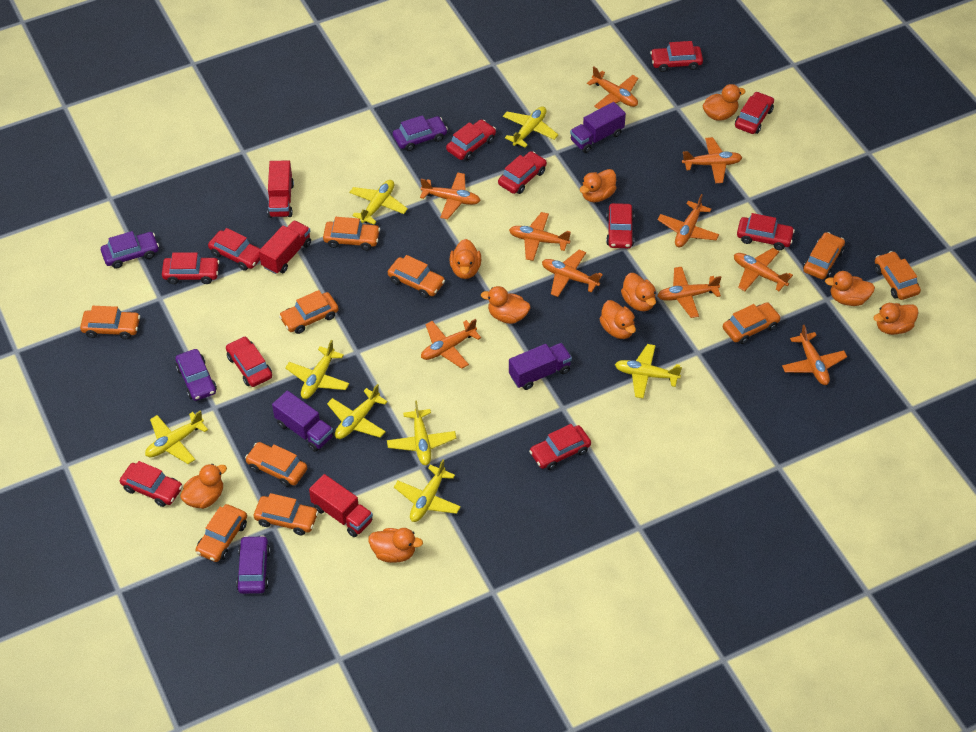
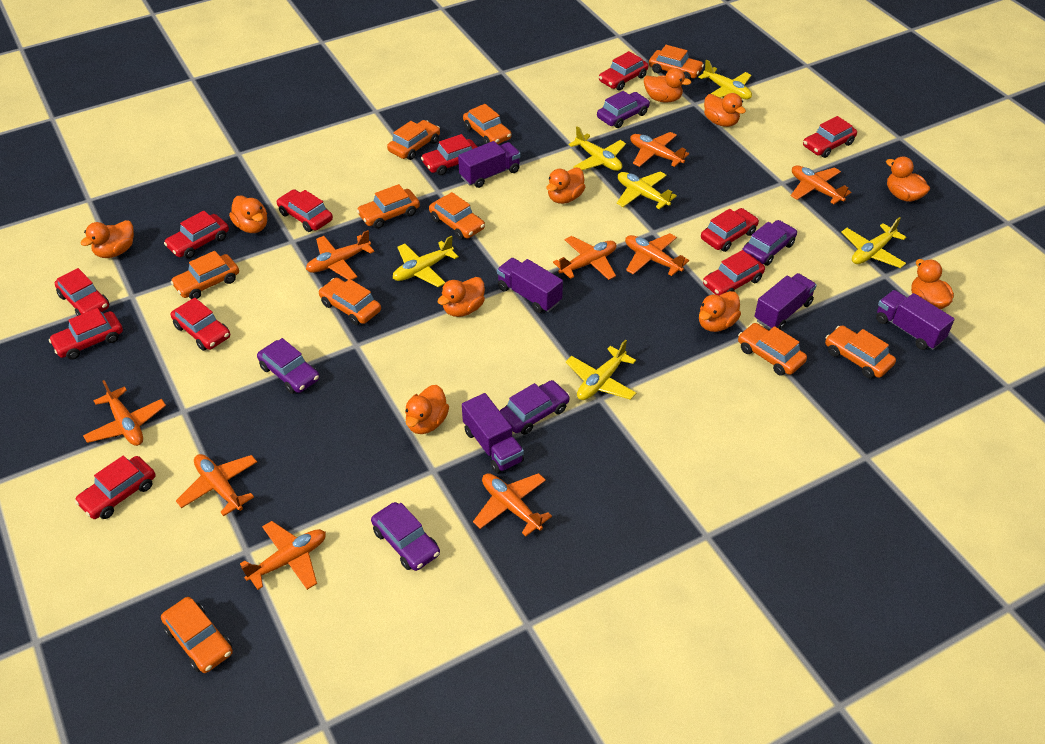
orange plane: [420,172,481,219] [421,319,481,369] [509,212,571,261] [542,250,603,297] [587,66,638,109] [657,194,719,247] [657,267,721,318] [682,137,743,183] [734,248,793,291] [782,325,847,385] = 10 -> [83,380,166,446] [176,454,257,516] [240,521,326,590] [306,230,374,280] [473,473,552,537] [553,236,616,280] [625,233,689,276] [630,132,689,167] [791,165,851,204] = 9
purple car: [101,231,159,269] [175,349,217,401] [236,535,270,594] [393,115,448,151] = 4 -> [257,338,320,394] [371,502,440,571] [500,380,570,435] [597,91,650,128] [742,220,797,266] = 5
purple truck: [272,391,333,452] [509,343,572,390] [570,102,626,153] = 3 -> [458,141,521,188] [462,393,524,474] [497,258,563,313] [754,273,817,330] [876,290,955,350] = 5
red truck: [259,220,311,274] [267,160,294,218] [309,474,373,537] = 3 -> none = 0
yellow plane: [145,410,208,464] [286,340,349,399] [327,384,388,439] [349,180,408,225] [387,400,456,465] [394,459,461,522] [503,106,558,148] [615,344,682,399] = 8 -> [393,236,459,287] [566,339,636,400] [568,126,626,171] [617,171,677,209] [698,59,752,100] [842,217,906,268] = 6

